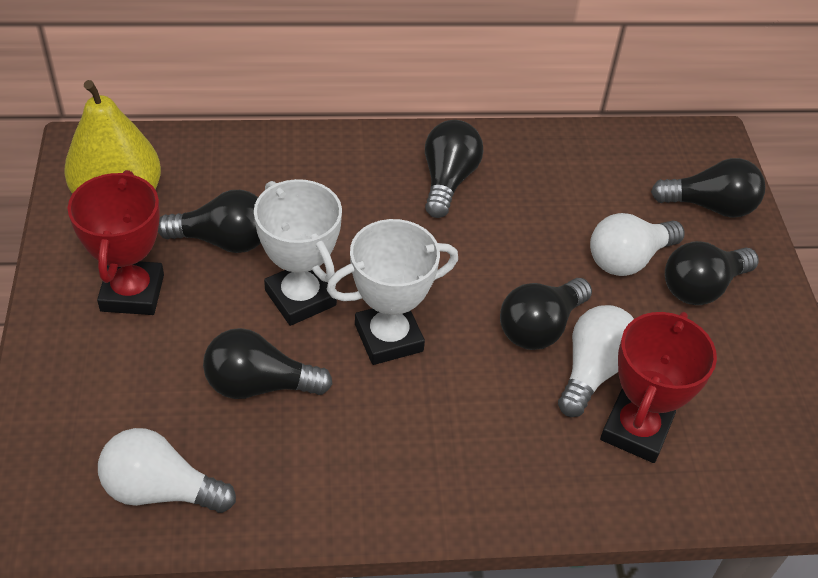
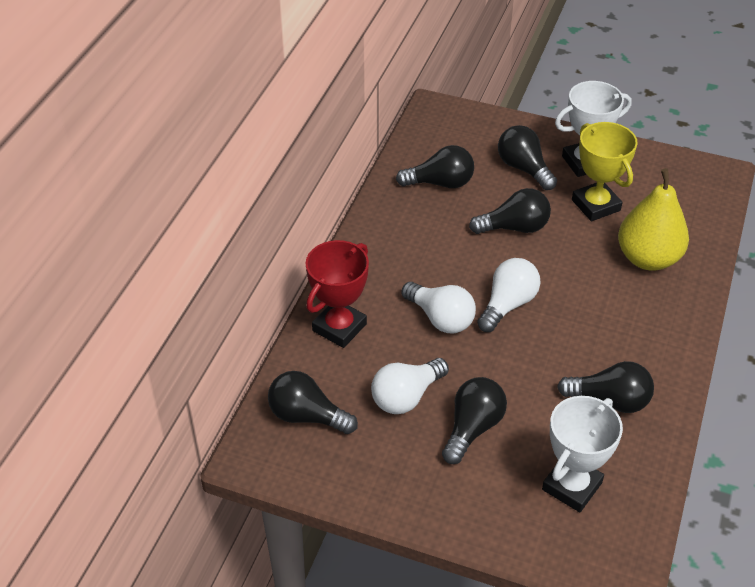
red trophy: [68,170,164,315] [600,312,717,463] = 2 -> [306,240,369,348] = 1
yellow trophy: none = 0 -> [572,122,638,221] = 1

